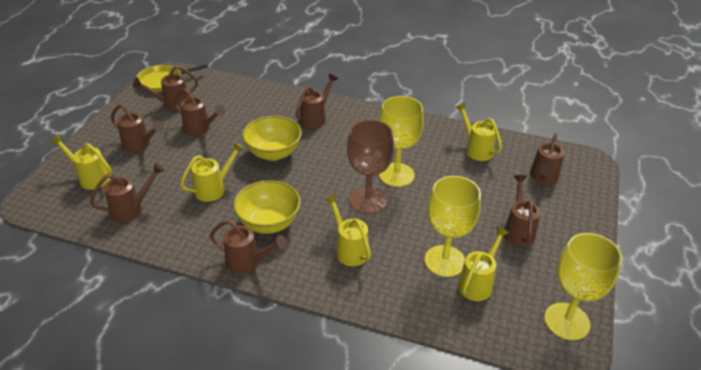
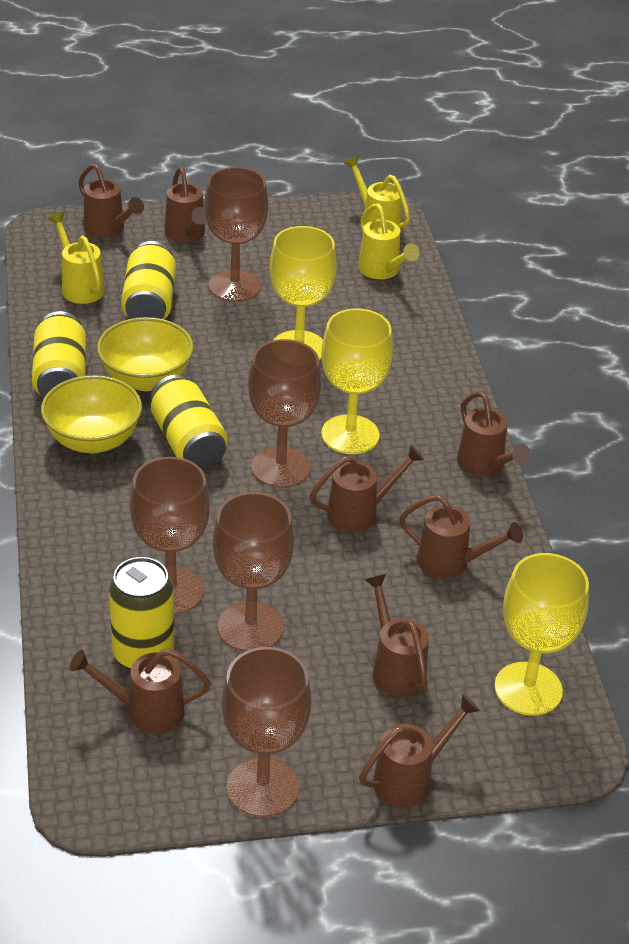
brown goblet: [347,120,394,214] = 1 -> [130,457,210,615] [204,167,268,302] [213,492,294,652] [221,647,311,818] [248,339,321,488] = 5
yellow can: none = 0 -> [32,311,86,398] [109,557,174,670] [121,241,176,319] [150,375,228,469] = 4
yellow pan: [137,64,208,92] = 1 -> none = 0
yellow watering can: [50,134,112,190] [180,142,244,202] [325,194,371,266] [456,102,502,161] [458,226,509,301] = 5 -> [48,212,105,304] [344,156,410,234] [358,203,420,279] = 3

